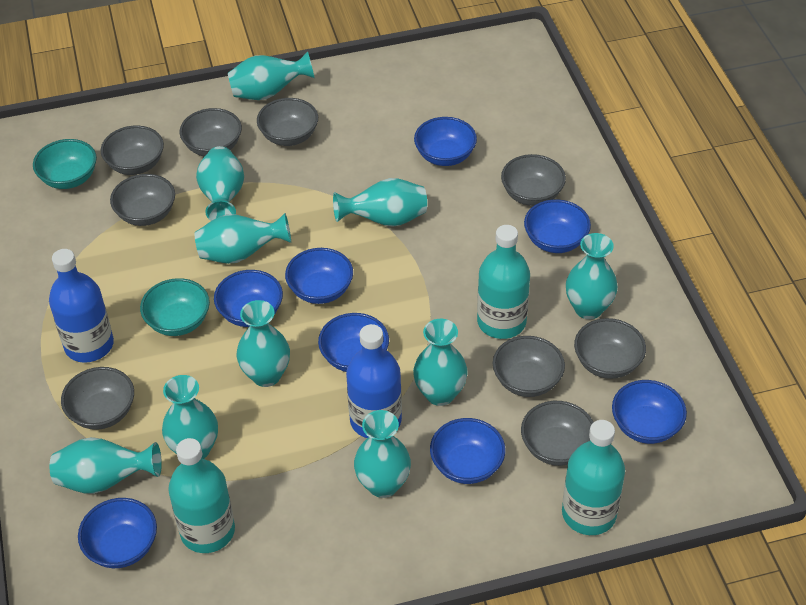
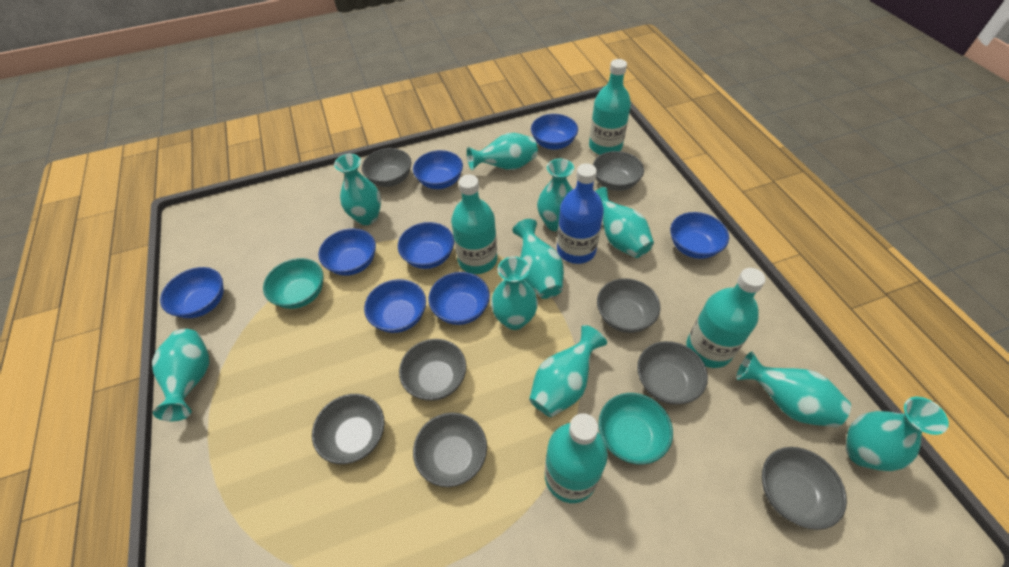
blue bottle: [49,249,114,363] [346,324,402,438] = 2 -> [557,163,604,264] = 1
grey bowl: [61,367,134,430] [101,126,164,175] [110,174,175,226] [179,108,242,157] [257,98,318,146] [493,336,565,397] [501,154,566,206] [521,401,594,466] [574,318,646,379] = 9 -> [312,394,385,464] [362,148,412,187] [399,339,466,401] [413,413,487,487] [593,151,644,191] [597,278,660,333] [637,341,708,405] [762,447,847,530] = 8
turquoise bottle: [168,438,235,553] [477,225,530,339] [562,420,625,535] = 3 -> [451,175,497,274] [545,413,608,503] [589,59,631,155] [686,268,766,368] = 4

